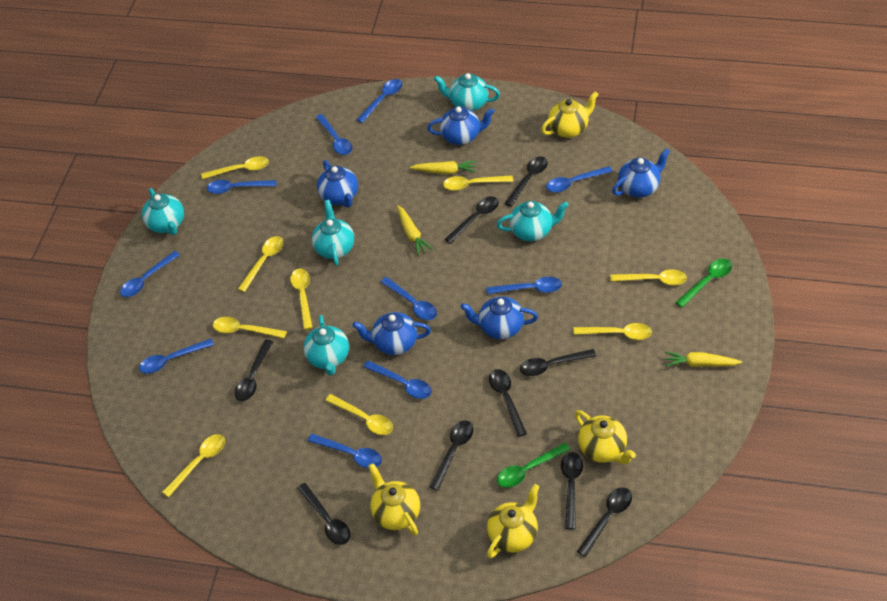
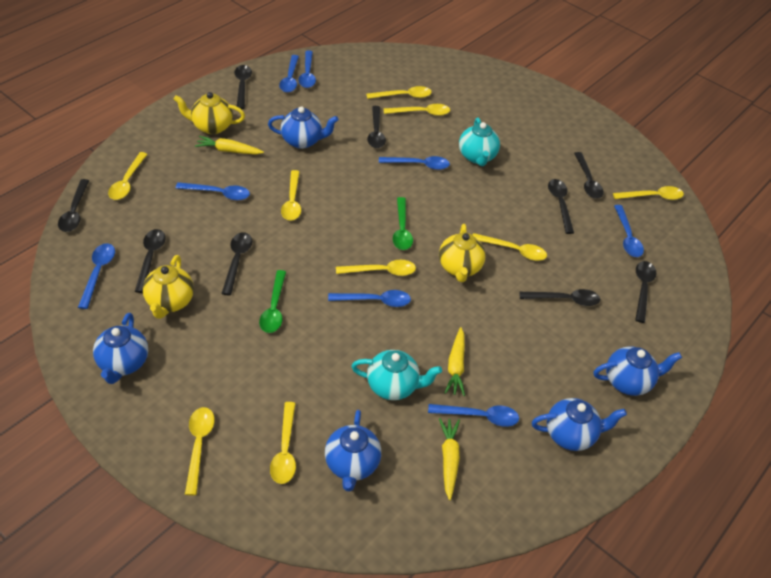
blue spoon: [120,251,180,297] [139,339,214,374] [207,180,276,194] [308,434,382,468] [316,114,352,155] [357,79,402,123] [363,360,432,399] [381,277,437,320] [486,277,562,294] [546,166,613,193] = 10 -> [78,243,115,309] [176,182,250,200] [279,55,299,92] [298,50,316,88] [328,290,411,307] [379,156,450,170] [428,404,519,427] [614,205,644,257] = 8
turquoise teapot: [142,188,184,235] [303,315,349,375] [312,200,354,266] [434,73,500,111] [497,201,569,241] = 5 -> [351,350,442,400] [459,117,500,166] = 2
yellow teapot: [368,463,420,536] [487,484,540,558] [541,91,599,138] [575,410,636,464] = 4 -> [143,255,194,319] [174,92,245,134] [439,224,486,282] = 3

